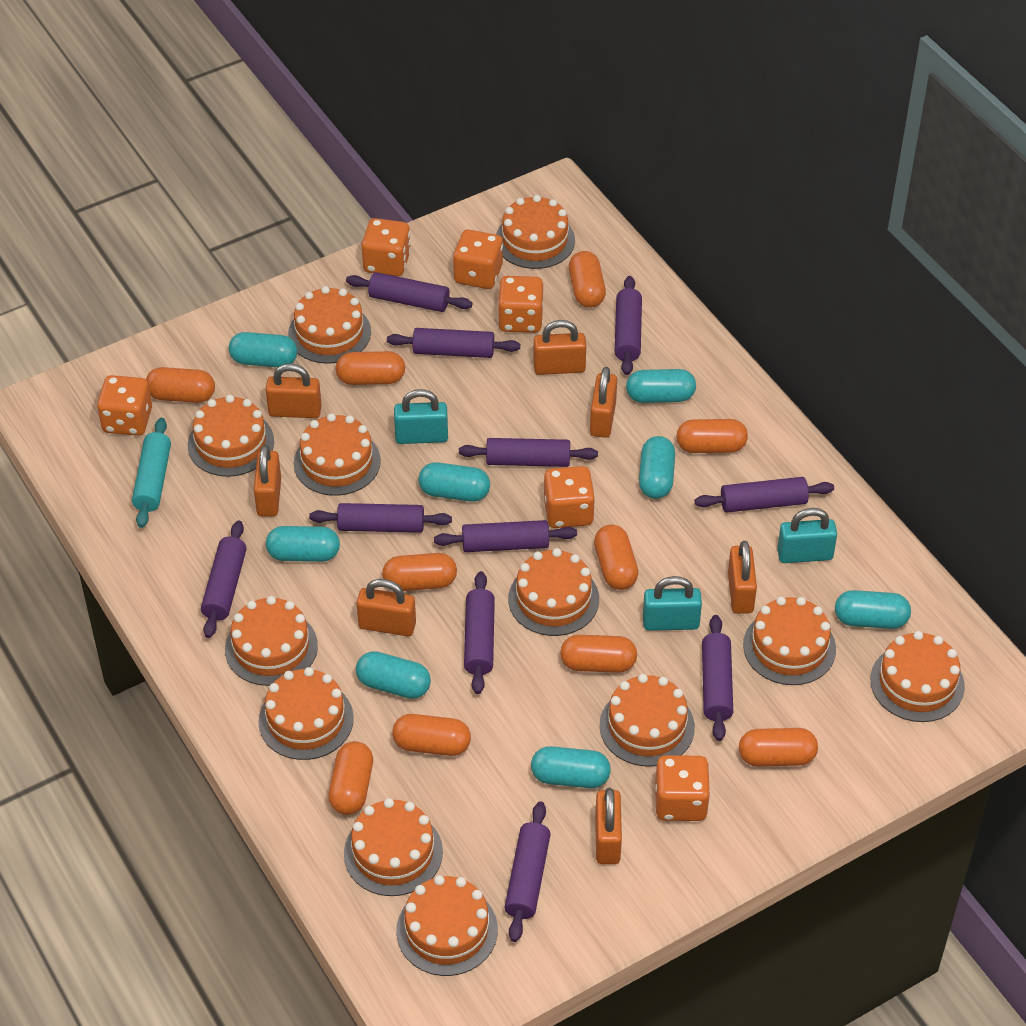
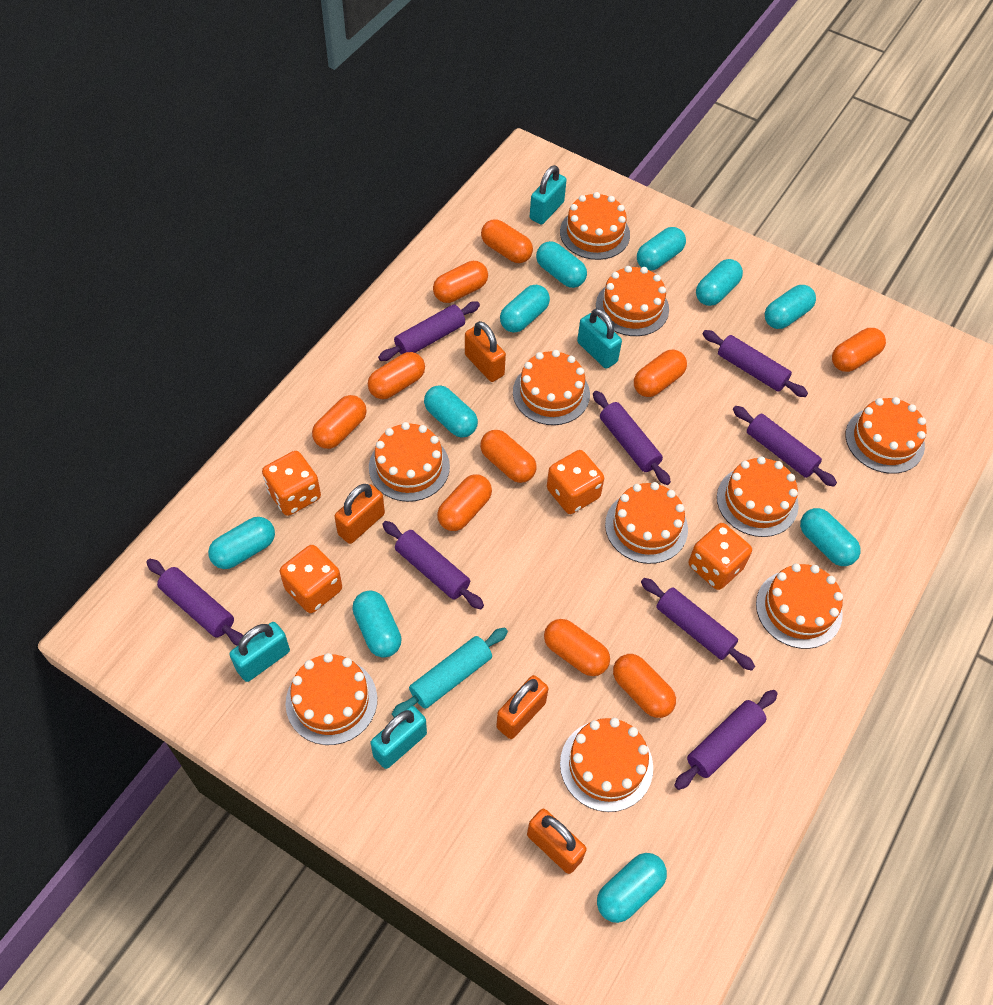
orange cake: [188,395,274,477] [225,596,318,686] [258,667,354,760] [288,286,371,364] [294,413,381,496] [344,798,443,896] [396,875,498,976] [496,195,575,269] [508,548,599,636] [599,674,695,767] [743,597,836,685] [870,631,965,722] = 12 -> [286,653,377,745] [369,422,450,502] [513,350,590,425] [560,192,630,260] [560,718,653,812] [596,266,669,336] [605,482,688,564] [717,456,799,537] [756,564,843,649] [846,397,927,474] = 10
orange dice: [97,375,152,436] [361,218,411,276] [453,229,503,289] [498,276,543,333] [544,466,595,528] [655,755,710,821] = 6 -> [262,451,321,516] [280,545,342,613] [547,450,604,514] [689,523,752,590] = 4
orange padlock: [254,445,281,516] [266,363,322,418] [357,579,416,636] [533,320,586,375] [590,367,617,438] [595,788,622,864] [728,541,757,614] = 7 -> [334,484,385,544] [465,321,506,382] [496,675,548,739] [527,809,587,874] = 4
purple rolling pin: [201,521,246,638] [309,503,452,533] [346,272,472,312] [387,328,520,358] [434,520,577,552] [459,438,598,467] [464,571,495,694] [504,801,551,942] [615,276,642,375] [695,477,834,513] [702,615,733,741] = 11 -> [146,559,243,646] [378,301,480,361] [382,521,484,610] [593,391,671,485] [641,578,755,671] [674,690,778,790] [702,330,808,397] [733,406,837,487] = 8
turquoise capsule: [229,332,297,367] [266,526,340,562] [356,651,431,699] [418,462,490,502] [531,746,611,788] [626,369,696,403] [639,436,675,499] [835,590,911,629] = 8 -> [208,517,275,569] [352,590,402,658] [424,385,478,437] [500,285,550,333] [536,241,587,288] [597,853,667,923] [637,227,686,271] [696,259,743,306] [765,285,816,329] [800,508,861,566] = 10
turquoise padlock: [394,389,448,444] [643,576,702,631] [777,508,837,563] = 3 -> [229,622,290,682] [370,706,427,769] [530,165,567,225] [577,308,622,369] = 4

